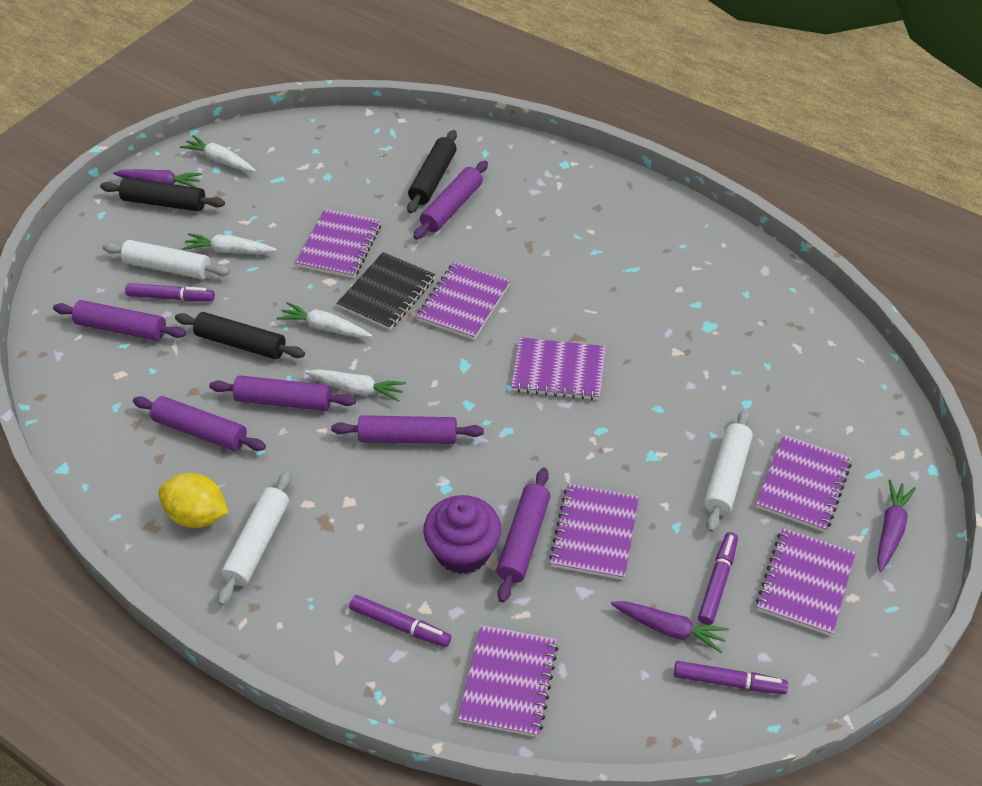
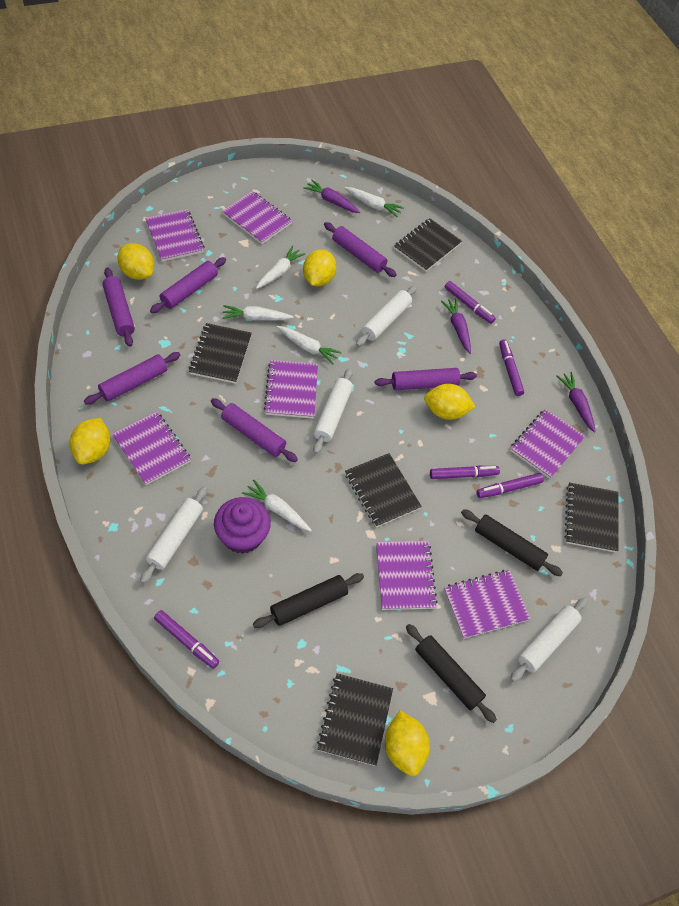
black notebook: [337,252,435,330] = 1 -> [189,323,252,384] [317,673,393,766] [345,453,422,527] [394,218,462,272] [565,482,619,553] = 5
purple marker: [125,283,215,301] [349,595,451,647] [674,661,788,694] [698,532,738,625] = 4 -> [154,610,219,669] [430,466,500,479] [445,281,496,324] [476,473,544,498] [499,339,524,396] = 5
white carrot: [180,135,256,172] [182,233,277,254] [277,302,372,338] [305,369,406,402] = 4 -> [222,305,293,320] [242,480,312,532] [256,246,305,289] [276,326,342,364] [345,187,404,218] = 5
white rolling pin: [102,240,230,279] [218,471,291,606] [704,409,753,532] = 3 -> [140,486,207,584] [313,368,353,454] [356,285,417,347] [510,597,588,682] = 4
yellow lemon: [158,473,228,528] = 1 -> [70,418,110,464] [117,243,154,280] [303,249,336,286] [385,710,430,776] [424,384,476,420] = 5

